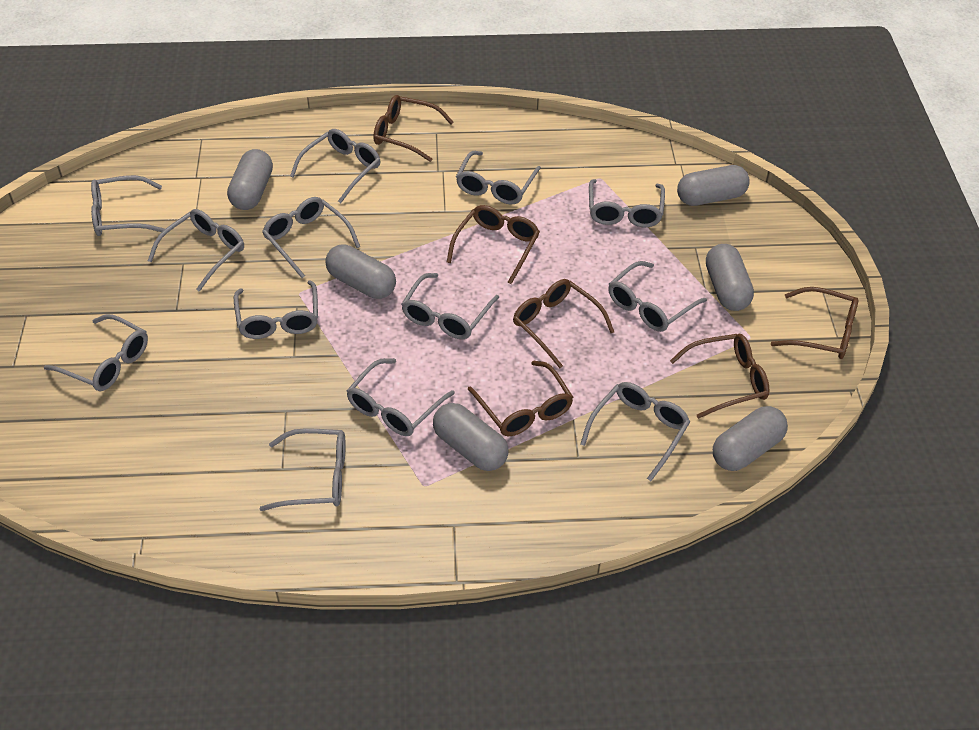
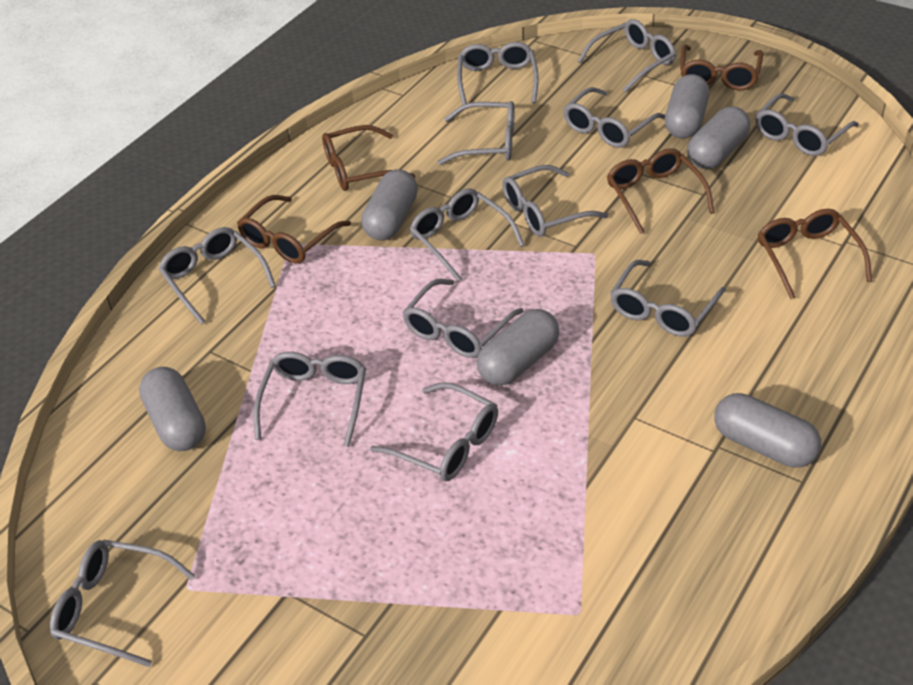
brown glasses: [373,95,454,162] [447,205,540,284] [468,361,573,436] [513,279,614,368] [670,334,769,419] [771,287,858,359] = 6 -> [237,195,351,264] [322,125,415,191] [607,148,715,234] [680,45,763,90] [758,209,872,299] = 5

